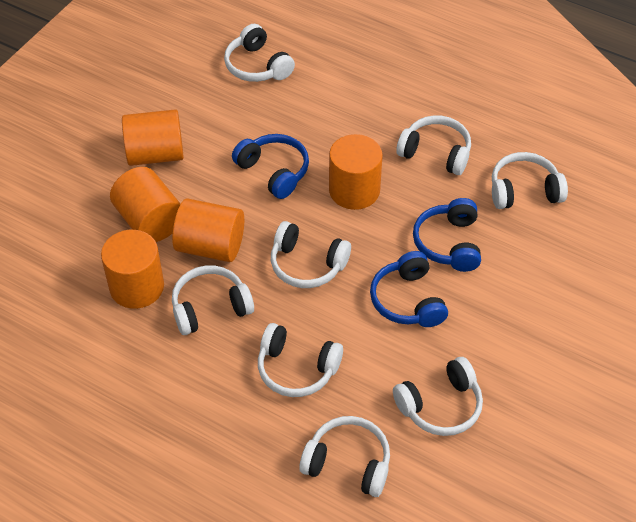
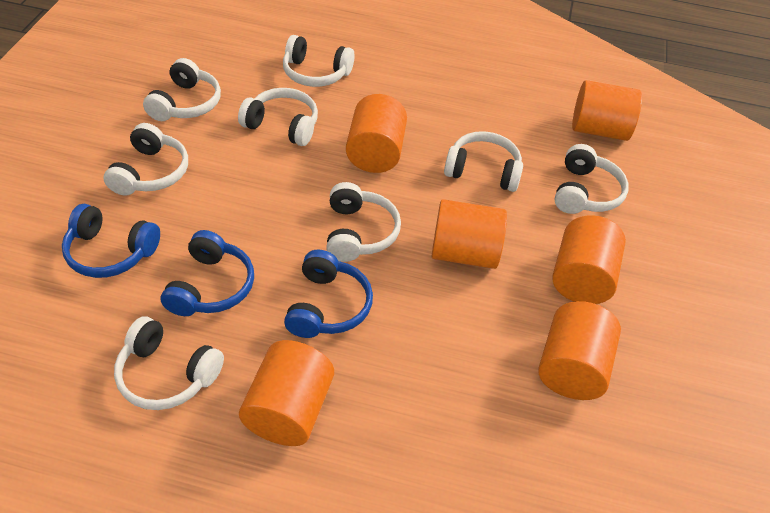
orange cylinder: [101,230,164,309] [110,167,180,242] [122,109,184,166] [172,198,244,262] [329,134,383,210] = 5 -> [239,340,334,446] [346,94,407,173] [432,199,507,269] [538,301,621,400] [552,215,626,304] [572,80,642,141] = 6

